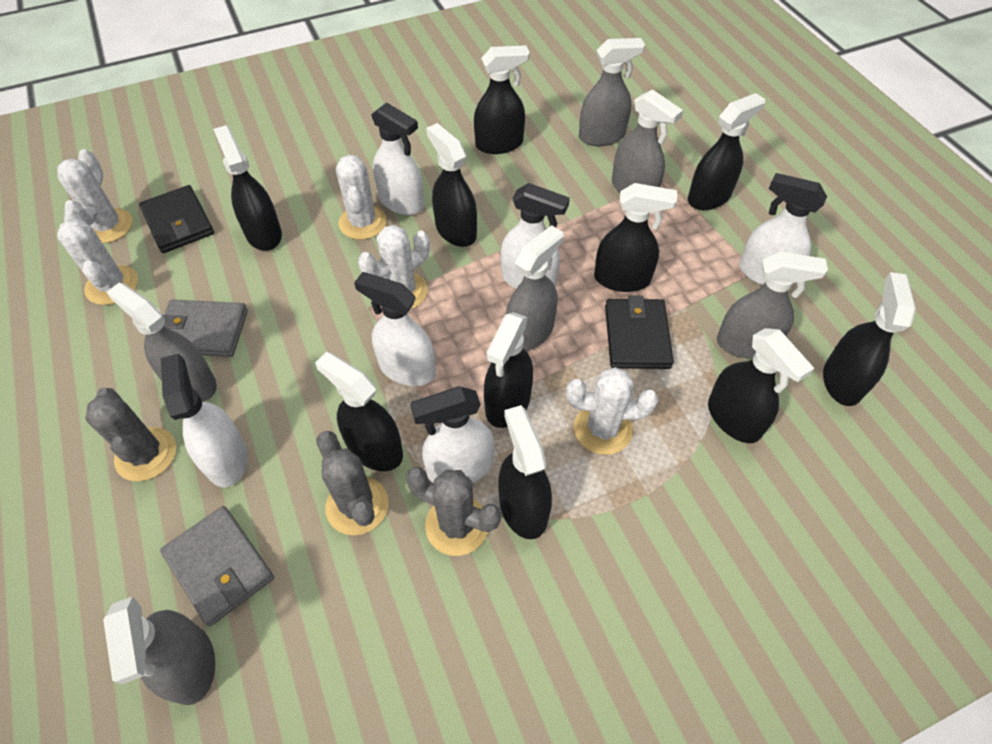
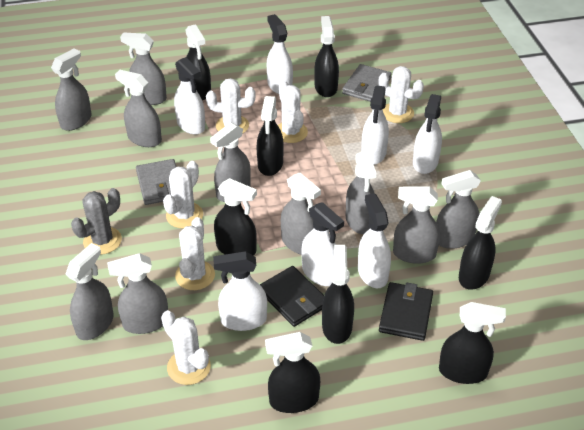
black spray bottle: [213,125,282,251] [315,352,403,471] [426,123,477,247] [474,45,529,154] [484,312,533,428] [498,405,552,539] [594,183,677,292] [688,93,765,210] [708,328,814,443] [823,272,916,406] = 10 -> [185,24,211,100] [214,178,257,256] [257,96,284,176] [265,332,320,413] [314,16,339,97] [322,245,354,344] [439,302,506,384] [459,196,502,290] = 8
grey cactus: [85,388,176,481] [316,431,389,535] [406,467,501,556] = 3 -> [71,188,122,255] = 1
grey spray bottle: [103,596,215,705] [106,283,217,402] [506,225,564,351] [579,38,645,146] [612,89,683,193] [717,252,828,359] = 6 -> [51,48,91,131] [66,243,114,340] [107,253,168,334] [115,70,162,147] [120,32,167,105] [210,123,251,202] [281,173,321,255] [346,151,376,234] [393,186,440,264] [436,170,481,249] = 10
white cactus: [57,149,133,243] [57,210,138,305] [336,155,387,240] [358,225,430,310] [566,367,658,455] = 5 -> [161,310,211,385] [163,161,203,228] [175,217,215,290] [206,78,256,134] [278,80,308,143] [379,66,424,123] = 6
white spray bottle: [161,354,248,487] [354,272,436,386] [371,102,424,215] [410,386,494,483] [501,183,570,289] [739,173,827,285] = 6 -> [174,57,205,135] [213,251,267,331] [267,14,293,94] [301,202,344,286] [358,193,391,288] [361,85,389,165] [413,94,442,174] = 7

